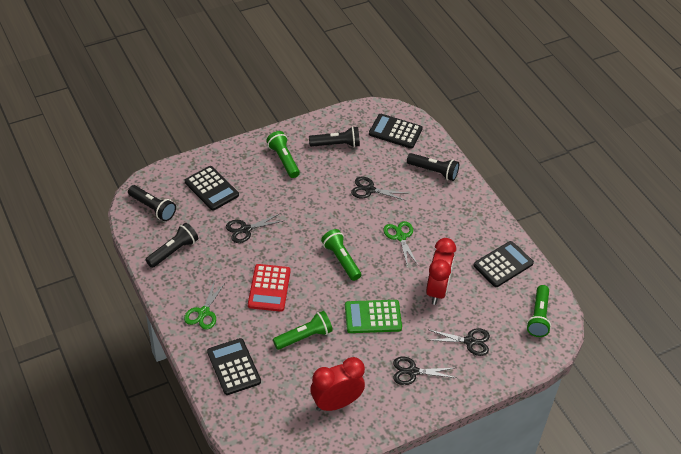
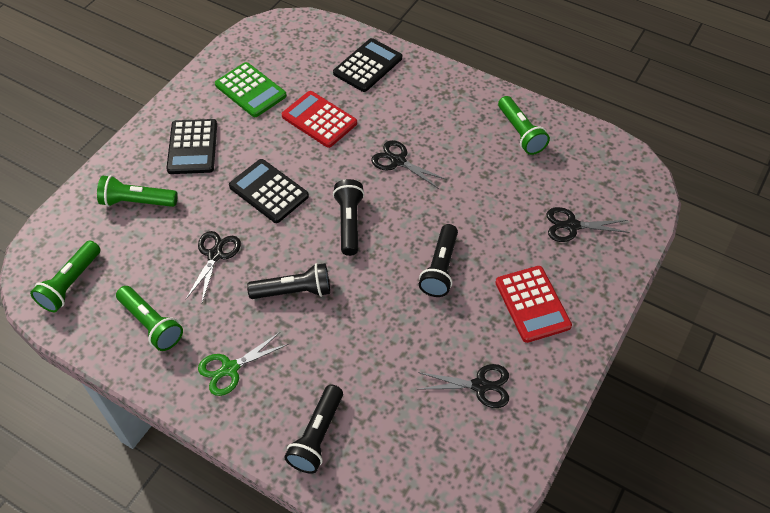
black calculator: [185,166,239,211] [207,338,261,395] [369,114,423,148] [473,241,534,287] = 4 -> [166,119,217,174] [229,159,309,223] [333,38,402,92] = 3
green scissors: [184,280,226,330] [383,221,418,267] = 2 -> [198,332,289,396] = 1
red calculator: [248,264,291,312] = 1 -> [282,91,357,148] [495,266,572,343] = 2
red clock: [310,357,365,411] [426,238,456,305] = 2 -> none = 0

